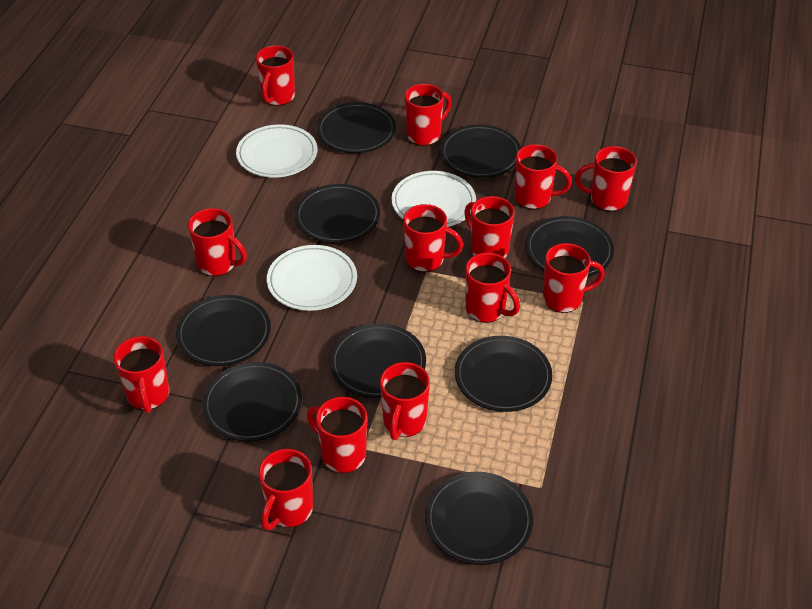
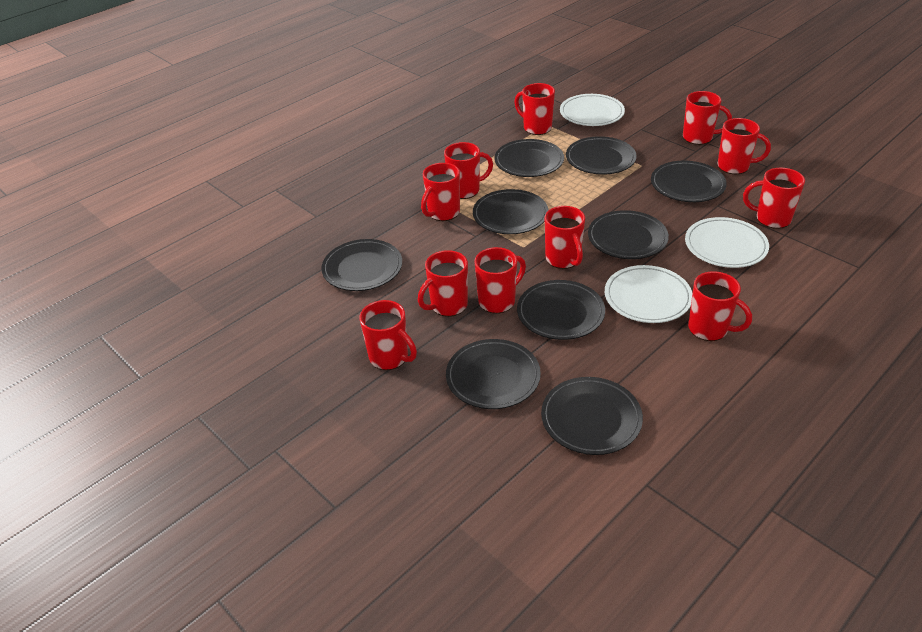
red mug: [113,336,169,413] [188,208,247,276] [256,46,295,106] [259,449,313,530] [307,397,367,473] [380,362,430,440] [403,204,463,272] [404,84,452,146] [464,196,515,258] [465,253,520,323] [515,144,572,209] [543,243,605,313] [575,146,637,211] = 13 -> [359,300,417,370] [418,250,468,317] [421,163,460,221] [444,142,493,199] [474,247,526,314] [514,83,555,135] [545,206,585,269] [683,91,732,145] [688,271,752,341] [718,118,771,174] [743,168,805,229] = 11

